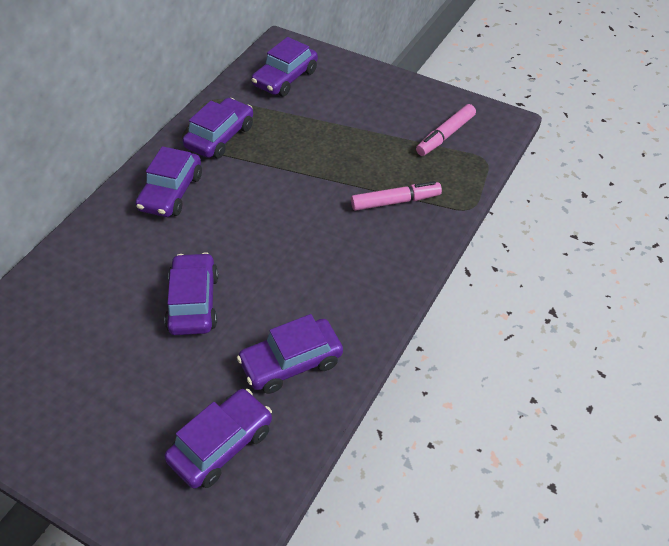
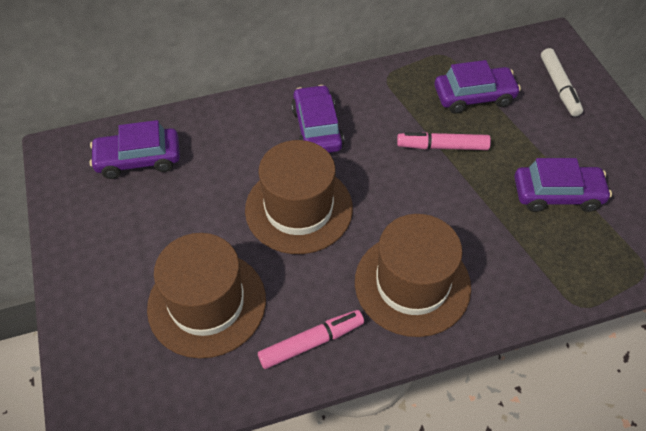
brown hat: none = 0 -> [147,233,266,358] [245,140,353,254] [355,214,471,337] = 3
purple car: [135,146,202,217] [164,389,272,489] [165,252,218,335] [182,98,253,159] [237,314,343,394] [251,37,318,96] = 6 -> [90,120,180,179] [291,85,344,153] [435,60,521,114] [514,158,612,212] = 4
white marker: none = 0 -> [541,48,583,117] = 1

